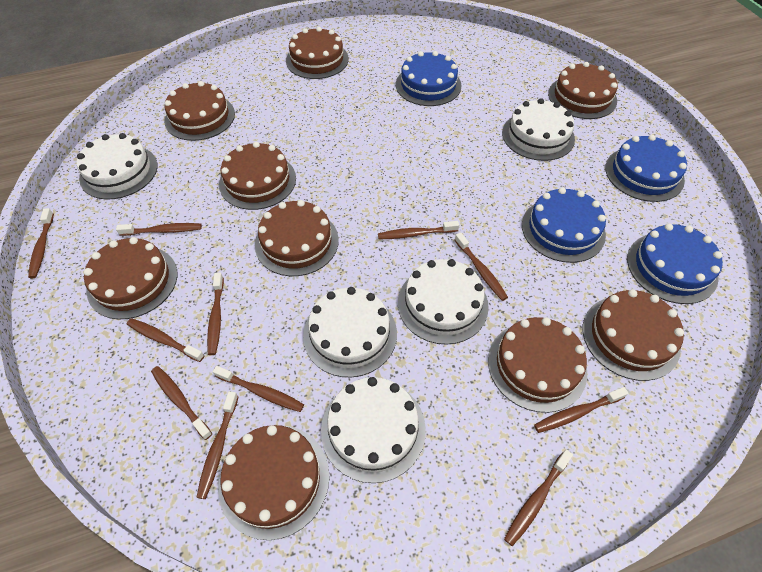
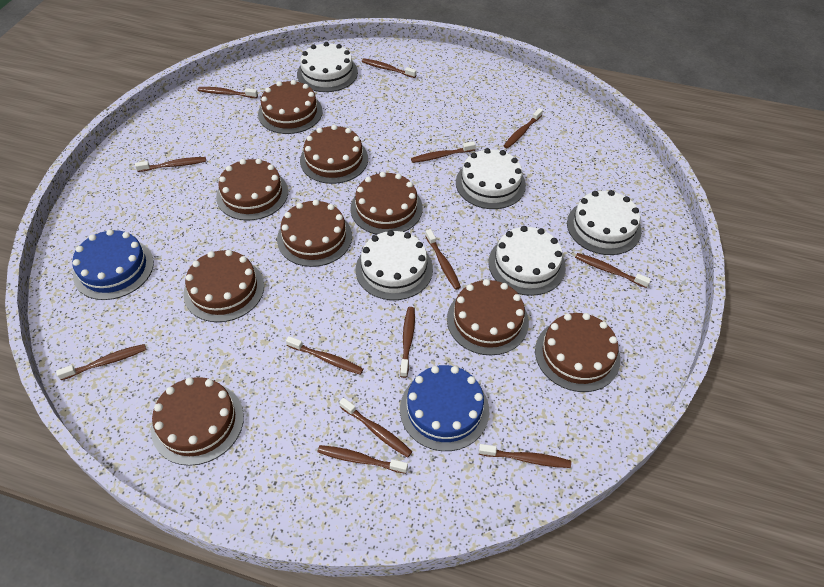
blue cake: [396,51,461,106] [522,187,606,263] [605,135,687,202] [627,224,723,304] = 4 -> [72,229,154,300] [400,365,489,451] = 2
brown toothbrush: [28,208,54,278] [116,223,202,236] [127,318,204,362] [151,366,212,440] [196,391,239,499] [207,272,224,355] [213,366,304,412] [378,221,459,239] [455,232,508,301] [504,449,573,546] [534,387,629,433] = 11 -> [56,344,146,380] [135,157,206,172] [198,87,258,98] [286,336,363,375] [318,445,408,474] [339,398,412,458] [362,58,417,78] [400,307,415,378] [411,141,476,163] [425,229,461,290] [479,444,571,468] [503,108,543,149] [575,253,651,288] = 13

